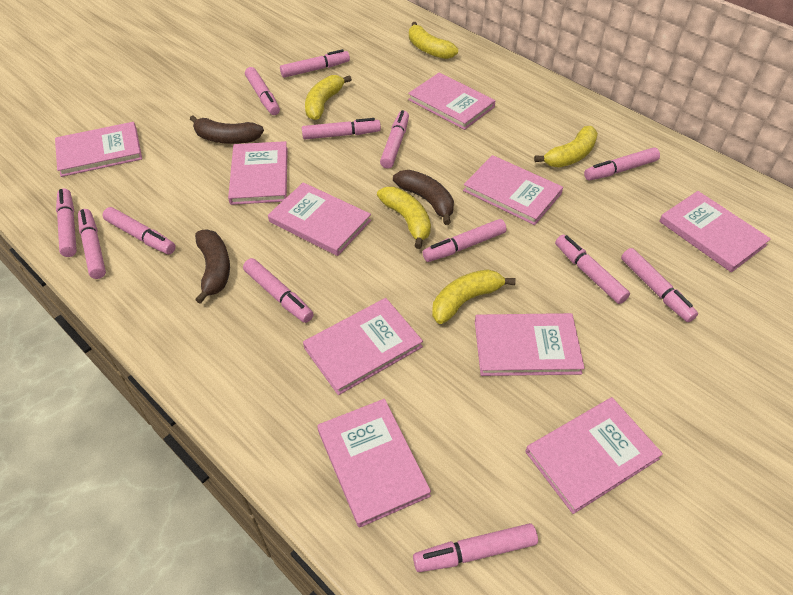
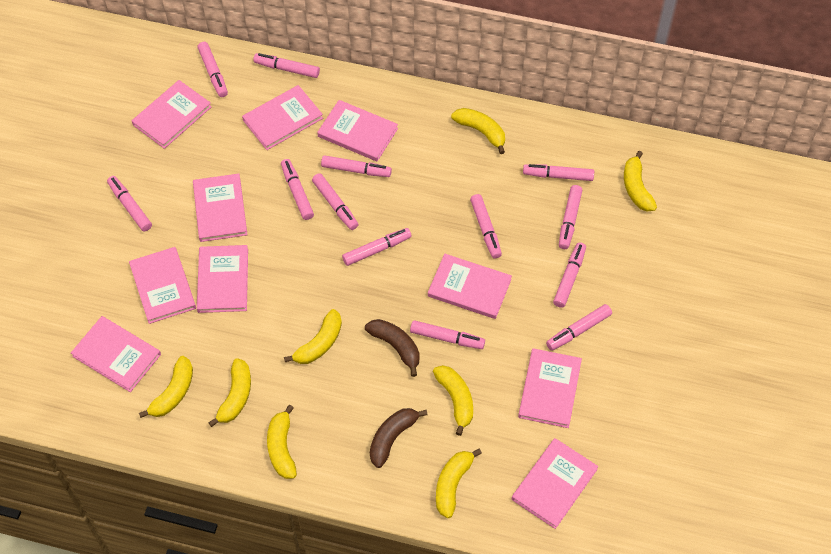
brown banana: [190,116,264,144] [195,230,230,304] [393,170,454,225] = 3 -> [365,319,420,377] [370,408,428,468] = 2
yellow banana: [305,75,352,120] [377,187,431,249] [409,22,458,59] [432,269,516,324] [534,126,598,167] = 5 -> [139,356,193,418] [208,358,251,427] [267,405,297,479] [284,309,342,364] [433,365,473,436] [436,449,482,518] [451,108,505,154] [624,151,657,212] = 8

